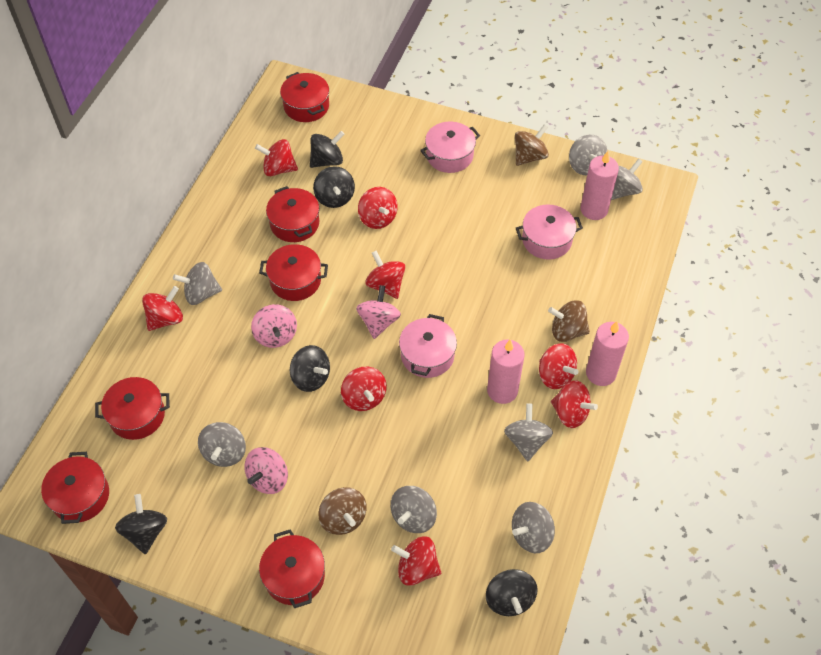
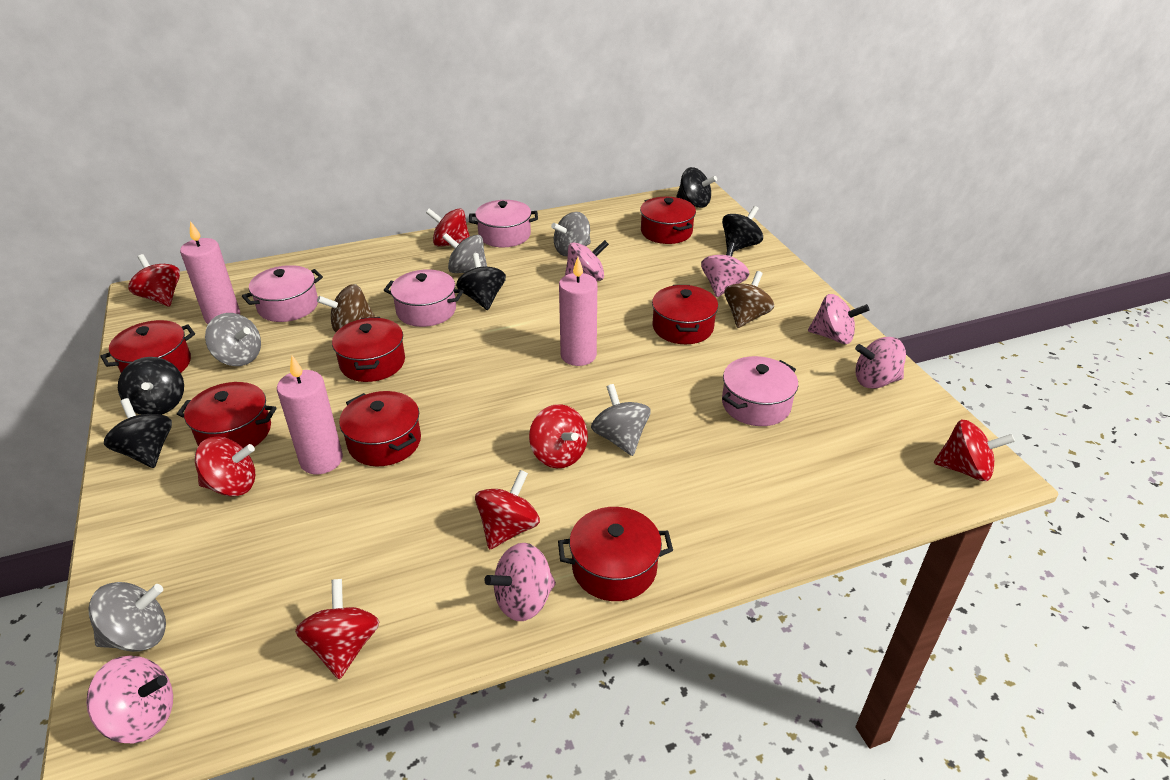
brown spinning top: [319,487,367,535] [515,125,549,166] [548,300,590,342] = 3 -> [317,284,375,332] [725,271,774,328] = 2
grey spinning top: [173,262,222,305] [198,422,246,467] [391,486,437,533] [504,403,553,461] [512,502,555,553] [569,134,607,175] [611,158,643,200] = 7 -> [88,582,166,652] [205,313,261,366] [442,233,487,273] [551,212,591,256] [591,384,651,456] = 5
pink pot: [399,314,457,378] [420,122,480,173] [516,205,583,260] = 3 -> [242,265,323,322] [384,269,464,327] [469,200,538,247] [722,356,798,426] = 4
pink spinning top: [244,447,288,494] [251,304,297,348] [356,285,401,339] = 3 -> [86,656,173,743] [484,543,556,621] [565,240,609,281] [701,242,749,297] [808,294,869,344] [855,337,906,389] = 6
red pot: [41,452,109,524] [95,377,170,440] [259,244,328,301] [259,529,325,608] [266,186,319,242] [280,72,329,122] = 6 -> [100,320,195,373] [177,382,277,448] [332,317,405,382] [339,391,421,466] [558,507,673,601] [640,197,696,244] [652,285,718,344] = 7
red spinning top: [142,286,183,331] [255,139,298,176] [341,367,387,411] [358,187,398,229] [366,251,405,299] [391,536,441,586] [539,343,578,389] [551,380,598,428] = 8 -> [128,254,180,306] [195,437,255,497] [295,579,379,679] [426,208,470,246] [475,470,540,550] [529,404,588,468] [934,420,1015,481] = 7

